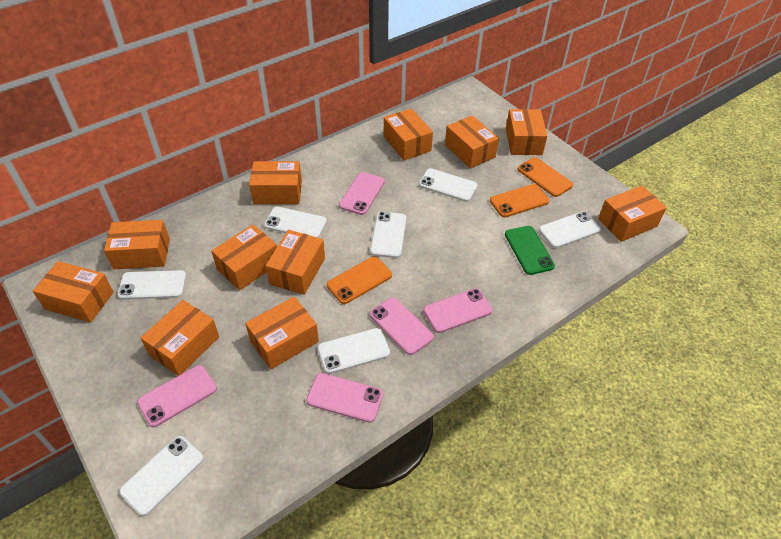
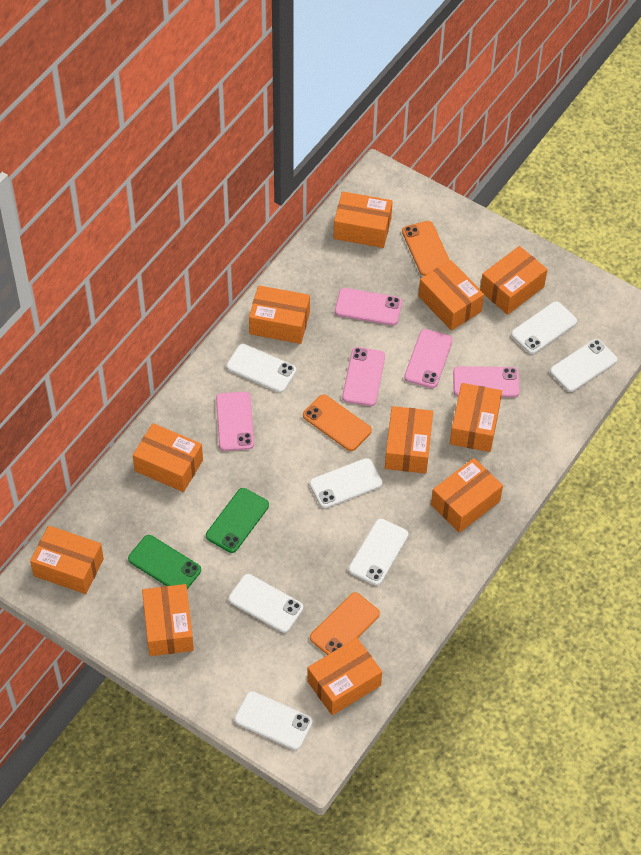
green phone: [505,226,555,275] = 1 -> [128,535,201,589] [206,488,269,553] = 2

